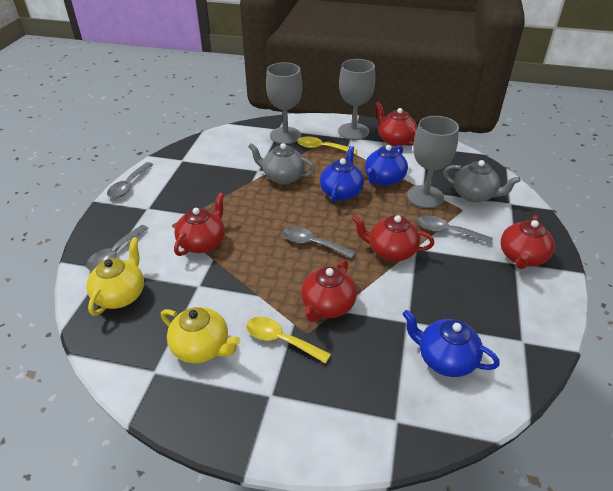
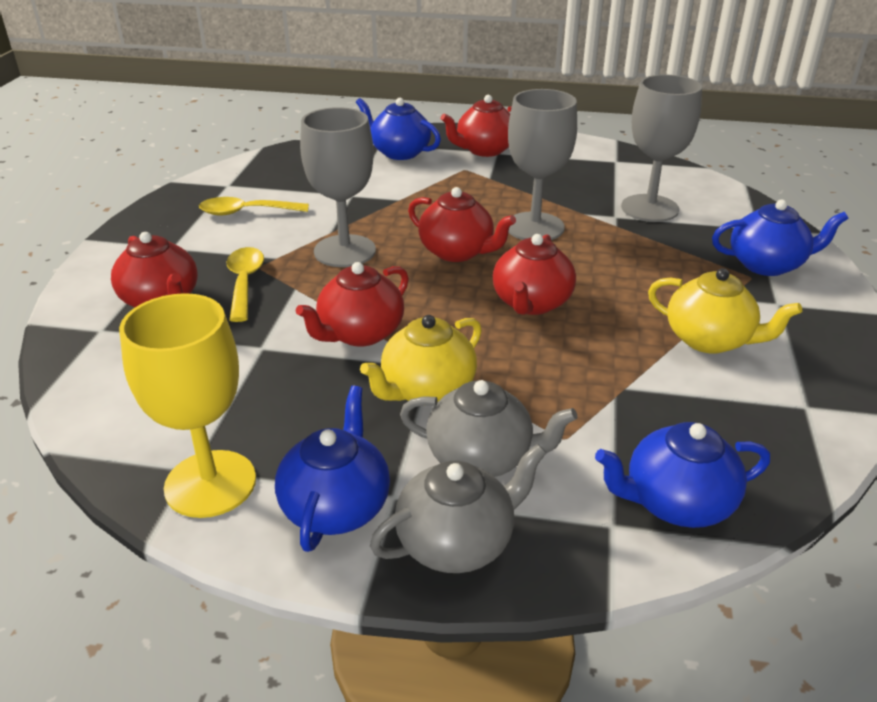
blue teapot: [320,146,364,203] [365,145,408,186] [403,310,500,377] = 3 -> [275,386,390,552] [356,98,441,160] [595,422,770,528] [712,200,849,276] = 4
grey spoon: [86,225,149,271] [107,162,153,198] [283,226,355,258] [418,215,493,245] = 4 -> none = 0
yellow goblet: none = 0 -> [119,293,256,518] = 1

